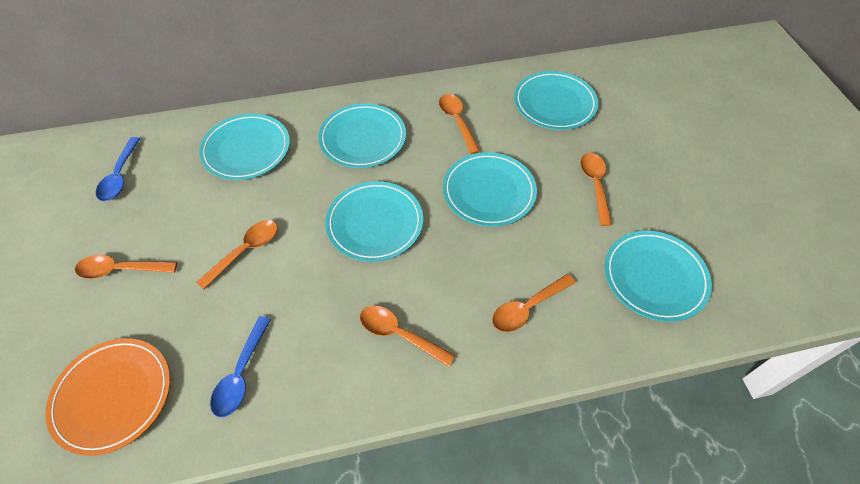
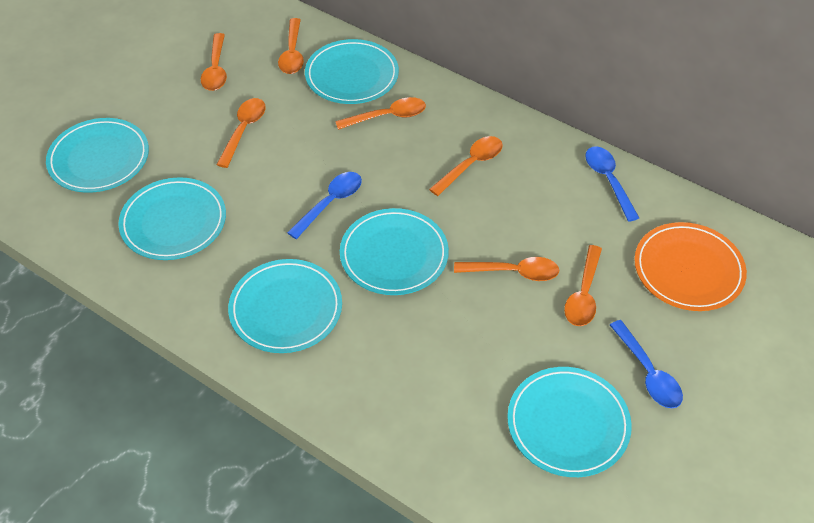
blue spoon: [96,137,141,201] [210,316,271,417] = 2 -> [287,172,362,239] [585,146,639,222] [610,320,683,408] = 3
orange spoon: [75,255,177,279] [196,220,278,290] [360,306,455,367] [439,94,480,154] [492,274,576,332] [580,153,612,226] = 6 -> [201,33,227,91] [217,98,266,168] [278,18,304,74] [335,97,426,130] [429,136,503,196] [454,257,559,281] [564,245,602,326] = 7

